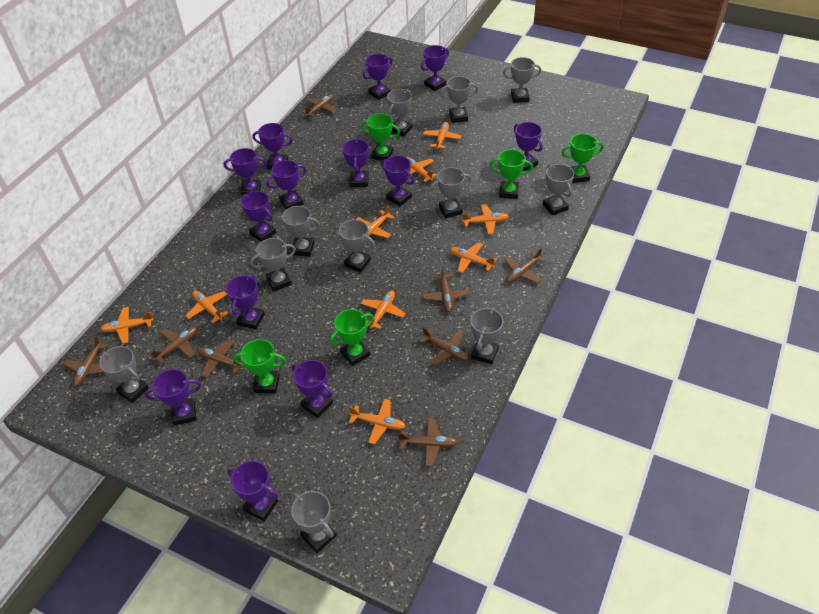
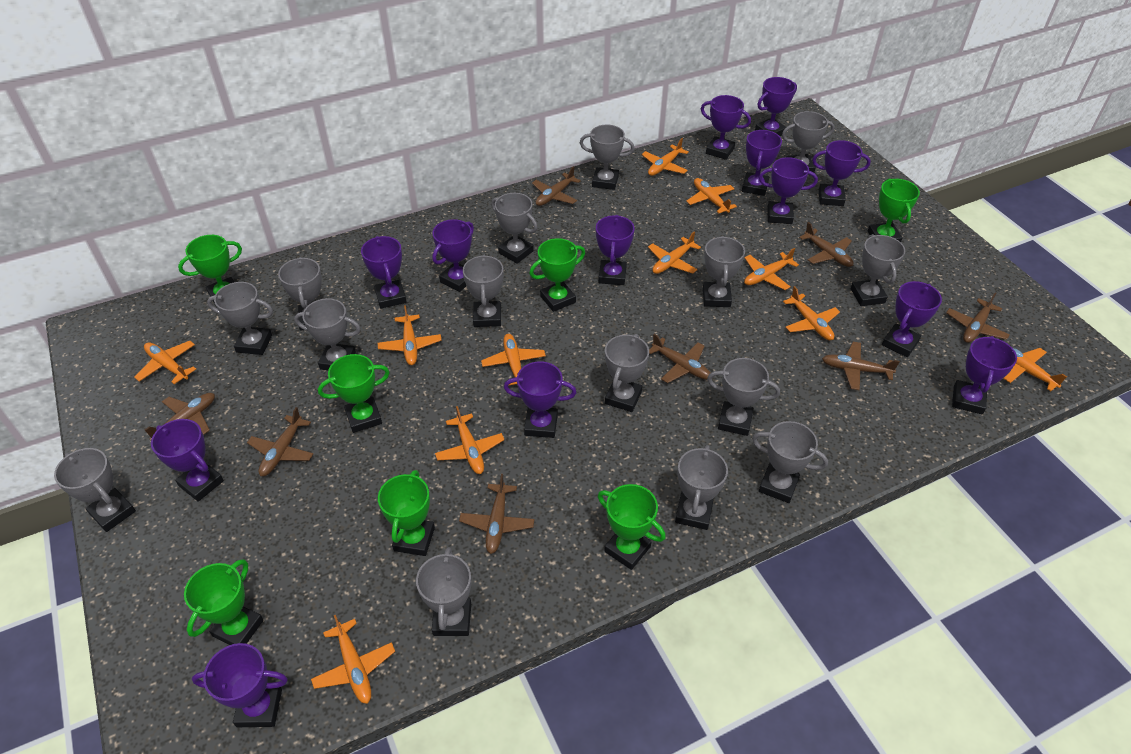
green trophy: [233,339,286,394] [330,309,373,366] [361,113,400,161] [489,149,533,199] [561,134,604,183] = 5 -> [178,235,242,306] [184,559,264,645] [318,354,390,433] [378,470,435,556] [529,238,585,312] [598,484,666,570] [868,178,920,242] = 7
grey trophy: [99,346,149,403] [250,238,296,292] [275,206,321,256] [291,491,337,553] [334,219,375,273] [387,89,413,137] [430,167,472,218] [439,76,478,123] [470,307,503,364] [503,57,541,103] [543,164,574,216] = 11 -> [54,448,136,532] [207,282,273,355] [278,257,322,330] [294,298,361,370] [416,547,471,636] [463,255,504,327] [491,193,538,264] [580,124,634,190] [605,334,649,412] [675,445,728,530] [703,236,745,307] [707,358,780,436] [752,421,828,503] [782,111,835,173] [851,234,905,306] = 15
orange plane: [100,307,153,344] [185,290,228,323] [349,399,406,444] [355,206,394,238] [361,290,406,329] [406,157,437,182] [423,122,461,149] [450,242,497,273] [462,204,509,234] = 9 -> [134,341,196,384] [311,615,395,704] [378,305,442,365] [435,406,504,474] [481,334,546,386] [642,138,689,176] [648,231,701,274] [686,178,737,213] [744,248,799,290] [783,286,840,340] [1003,348,1067,391] = 11

